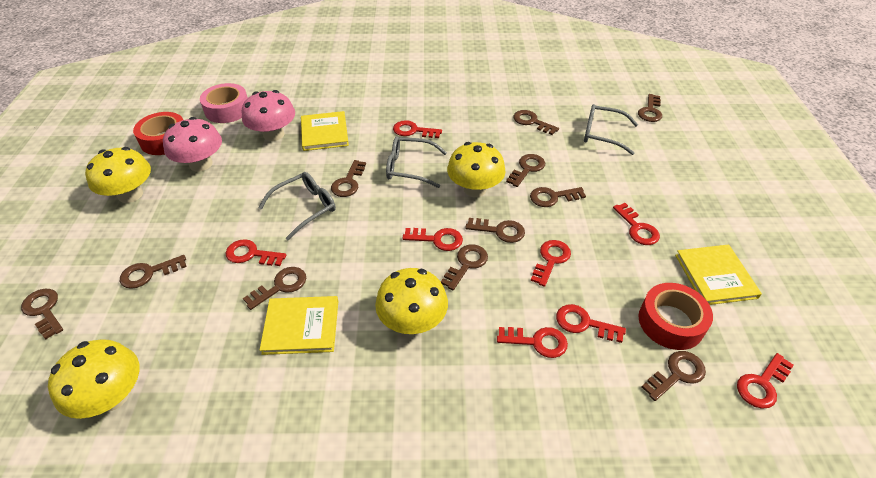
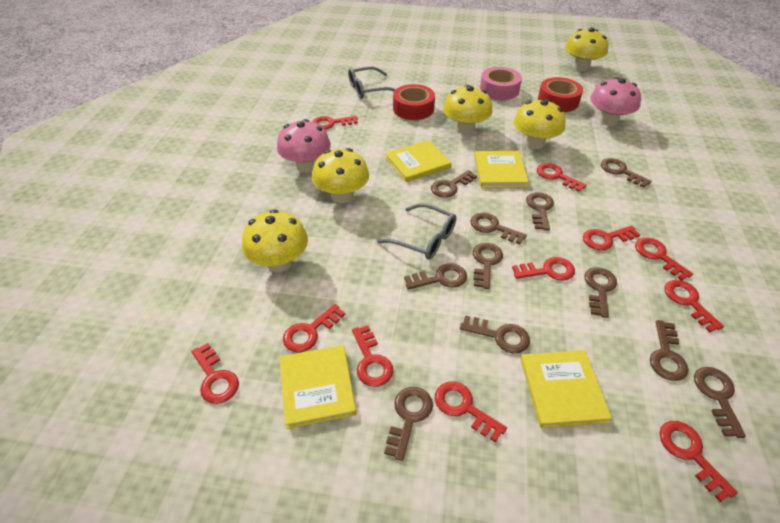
grey glasses: [258,172,336,240] [386,136,447,188] [584,104,638,155] = 3 -> [348,67,396,99] [377,203,456,260] = 2
red key: [225,239,286,266] [393,120,442,138] [402,228,463,251] [497,327,568,358] [531,240,571,287] [556,304,626,343] [613,203,660,245] [737,353,794,409] = 8 -> [191,343,239,404] [283,304,345,353] [312,116,358,130] [352,325,393,387] [435,381,507,443] [512,257,575,281] [537,163,587,192] [583,226,640,250] [635,237,693,280] [659,421,738,502] [665,280,724,332] = 11
yellow book: [260,296,338,355] [301,111,349,151] [675,245,762,305] = 3 -> [279,345,356,429] [385,140,451,182] [474,151,529,188] [520,350,612,428] = 4
yellow mushroom: [48,339,140,419] [85,147,151,203] [375,268,448,334] [447,142,506,197] = 4 -> [242,209,308,272] [312,148,369,203] [443,85,492,134] [514,99,566,149] [565,28,608,71] = 5

